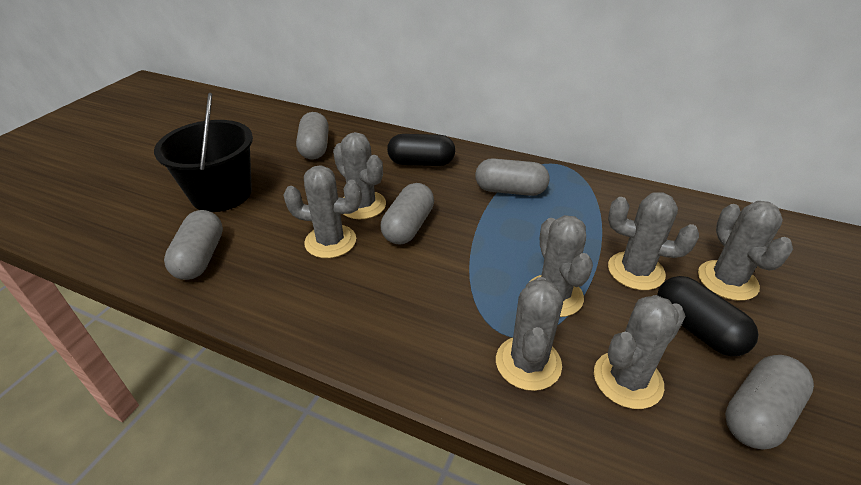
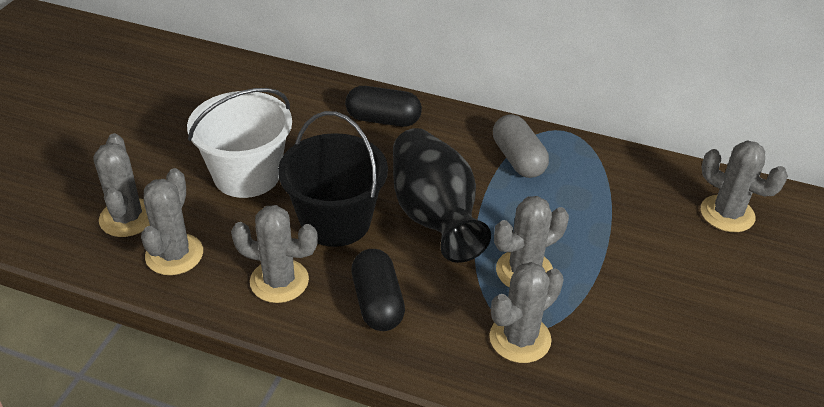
black vase: none = 0 -> [393,128,491,263] = 1
grey cactus: [284,166,362,258] [333,132,386,219] [496,277,563,391] [528,215,593,317] [594,295,686,409] [608,193,699,290] [698,201,793,301] = 7 -> [94,133,150,237] [141,168,203,275] [231,205,318,303] [489,262,564,363] [494,196,569,287] [701,141,788,232] = 6
grey capsule: [164,210,223,280] [296,112,329,160] [381,183,434,245] [475,158,550,196] [725,355,814,450] = 5 -> [493,114,549,178] = 1
white bucket: none = 0 -> [187,88,292,198] = 1

